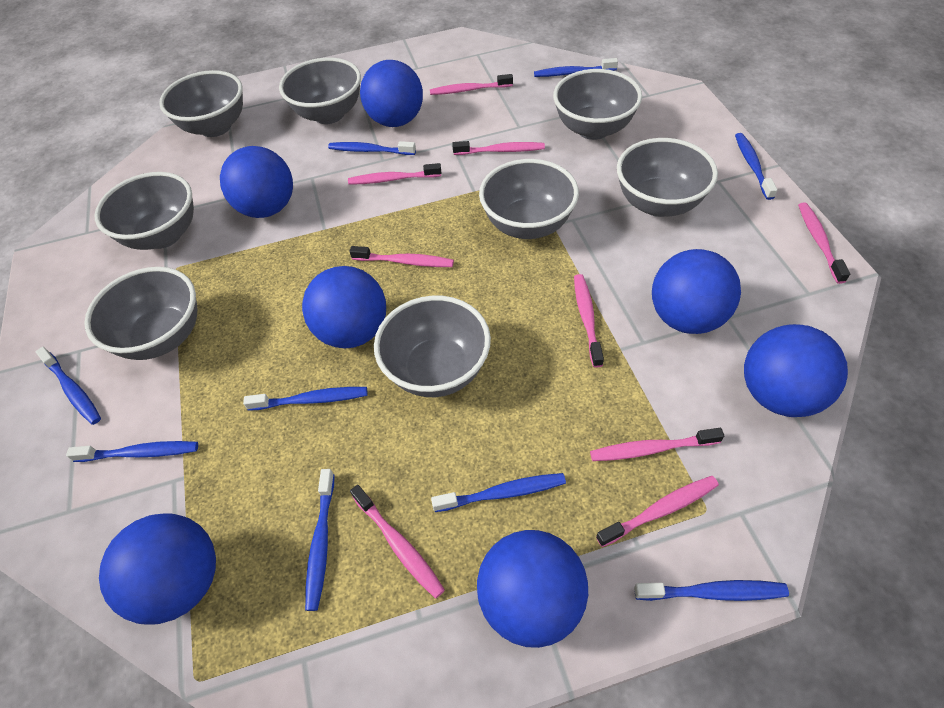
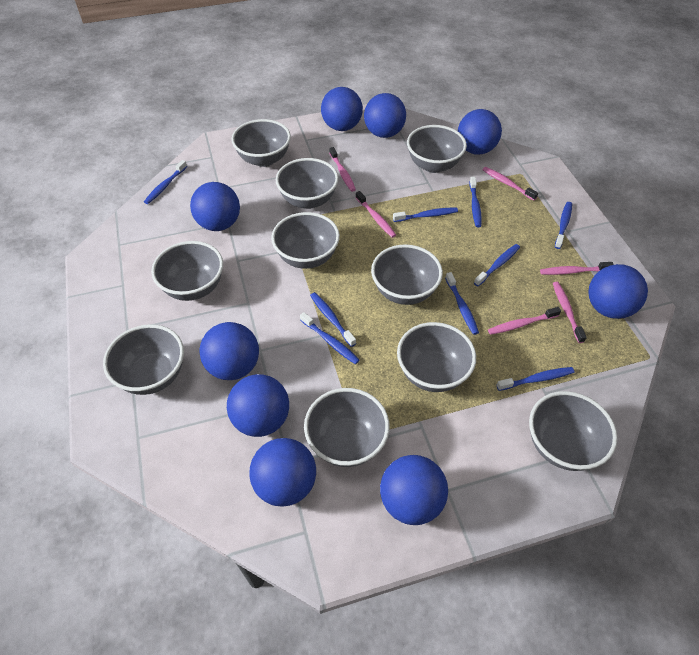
blue ball: [99,513,216,625] [220,146,293,218] [302,266,386,349] [360,60,423,127] [477,530,588,648] [652,249,741,334] [744,324,848,417] = 7 -> [190,182,240,231] [199,322,259,380] [227,374,289,437] [249,438,316,507] [321,87,363,131] [364,93,406,138] [380,455,448,525] [458,109,502,155] [588,264,648,319] = 9
grey bowl: [84,267,197,360] [94,172,194,250] [159,70,243,137] [279,58,361,124] [374,296,491,397] [479,159,579,239] [553,69,642,140] [617,138,718,217] = 8 -> [103,324,184,395] [151,241,223,301] [231,119,291,167] [271,212,340,269] [276,158,338,209] [304,388,390,467] [371,245,443,305] [397,322,476,392] [407,125,467,173] [529,391,617,471] = 10
pink toothbrush: [348,163,441,185] [349,246,454,267] [350,485,445,599] [430,74,513,95] [452,141,545,155] [574,274,604,368] [590,428,724,461] [596,476,719,547] [798,202,850,284] = 9 -> [329,147,356,192] [356,191,396,238] [482,167,538,201] [488,307,561,335] [540,262,614,275] [553,282,587,343] = 6

